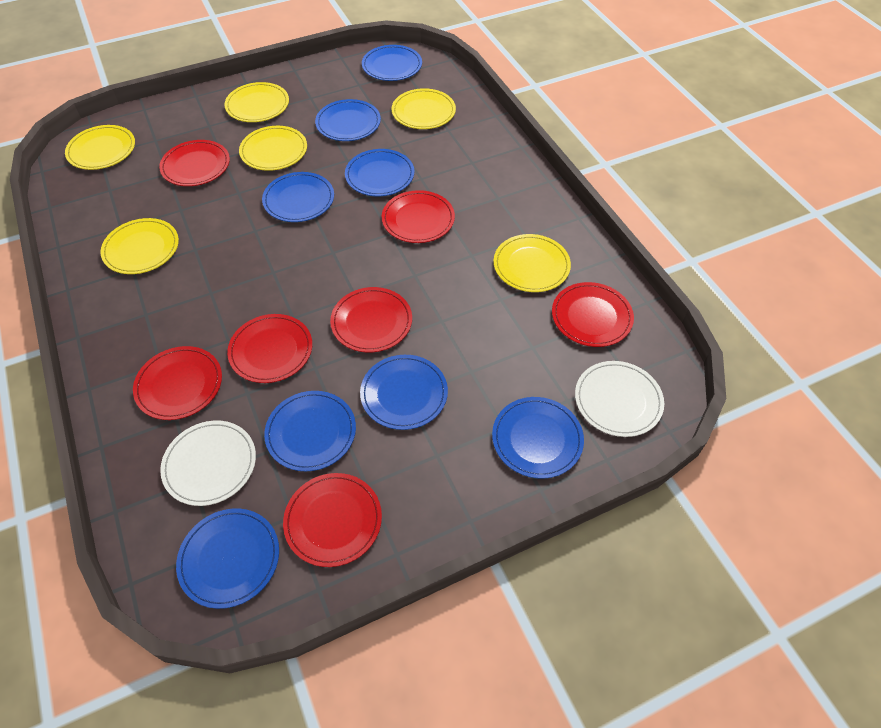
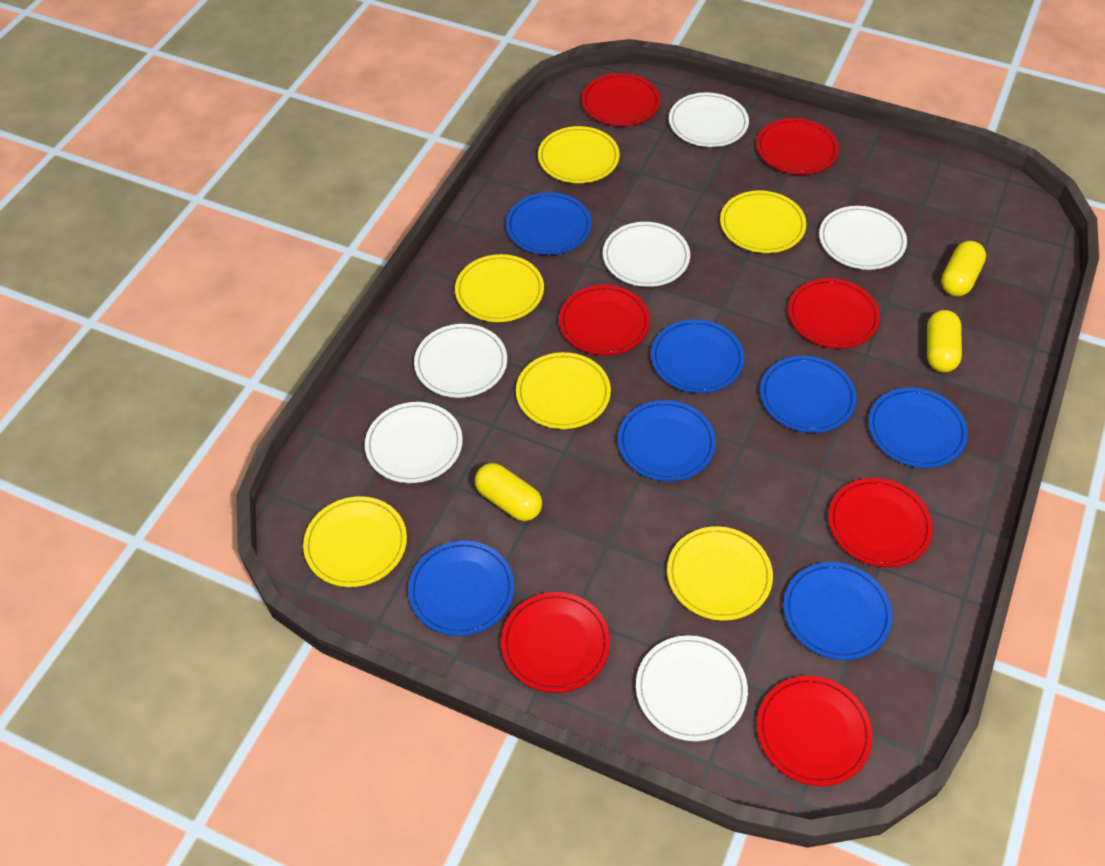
blue plate: [176,508,279,609] [262,172,334,222] [264,391,356,471] [315,99,381,141] [345,149,414,196] [360,355,448,430] [362,45,422,81] [492,397,584,479] = 8 -> [408,541,514,636] [506,192,592,255] [618,400,716,482] [651,319,744,393] [760,356,857,433] [784,562,893,660] [869,388,968,468] = 7
white plate: [160,421,256,506] [575,361,664,437] = 2 -> [365,402,463,483] [414,324,507,398] [603,222,690,287] [636,635,748,741] [669,92,749,147] [819,206,907,270] = 6
yellow capsule: none = 0 -> [475,463,542,521] [927,310,962,372] [941,241,986,296] = 3

